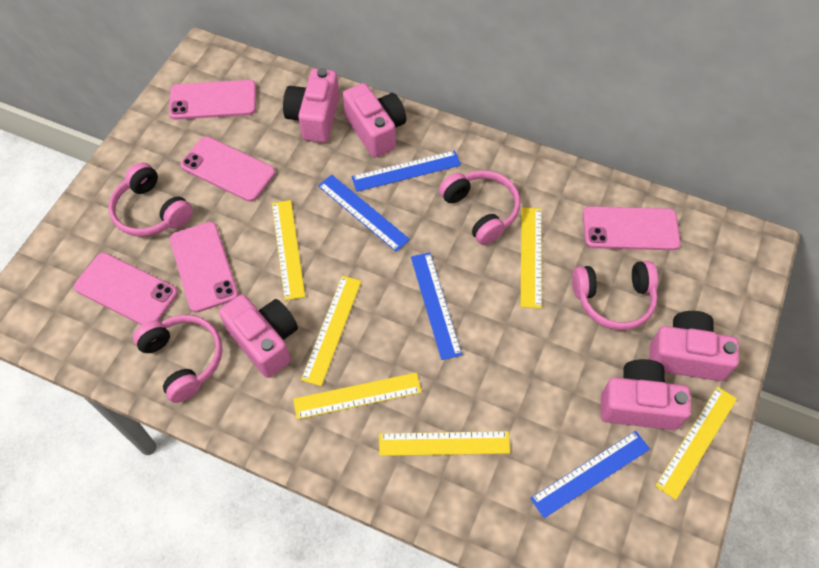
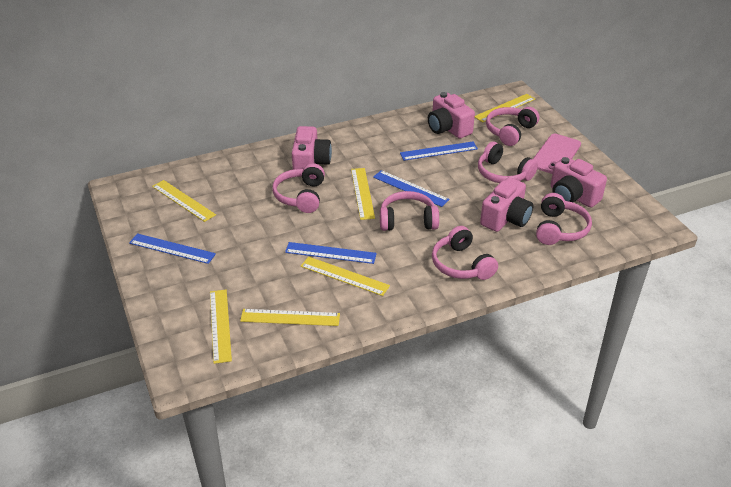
pink camera: [219,294,298,378] [283,68,339,143] [343,83,406,158] [601,359,691,430] [649,311,739,381] = 5 -> [292,126,332,169] [428,92,475,139] [480,177,533,232] [551,157,607,208] = 4
pink headphones: [108,162,193,237] [133,315,223,403] [439,170,520,245] [572,261,658,330] = 4 -> [272,163,325,213] [380,191,439,231] [432,226,498,280] [478,142,538,183] [486,107,540,146] [536,193,592,245] = 6
pink phone: [74,253,178,325] [169,80,256,120] [170,222,238,313] [180,136,275,202] [583,206,681,250] = 5 -> [533,134,581,174] = 1

